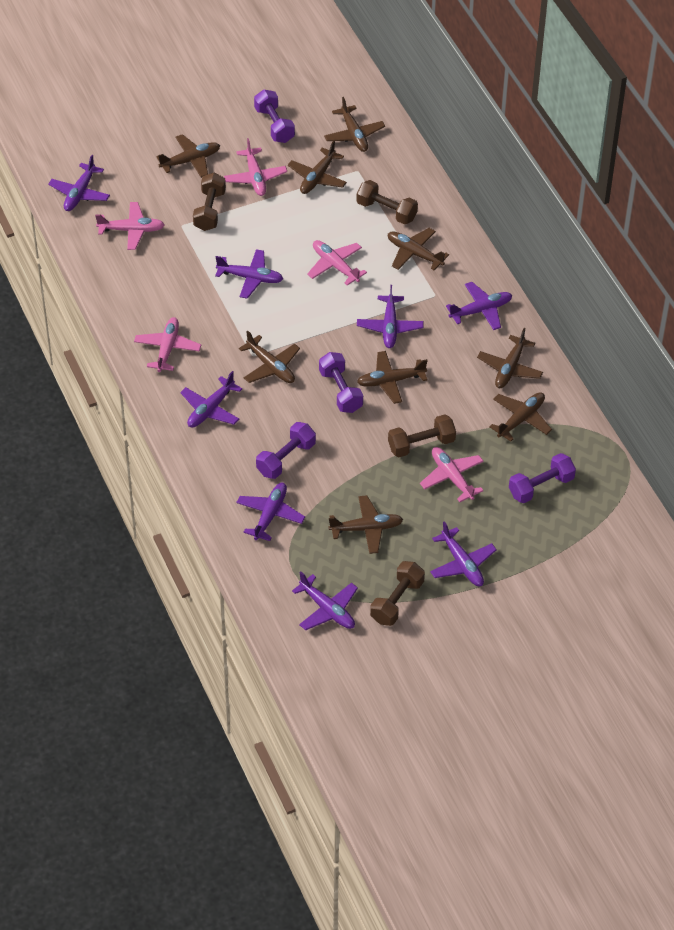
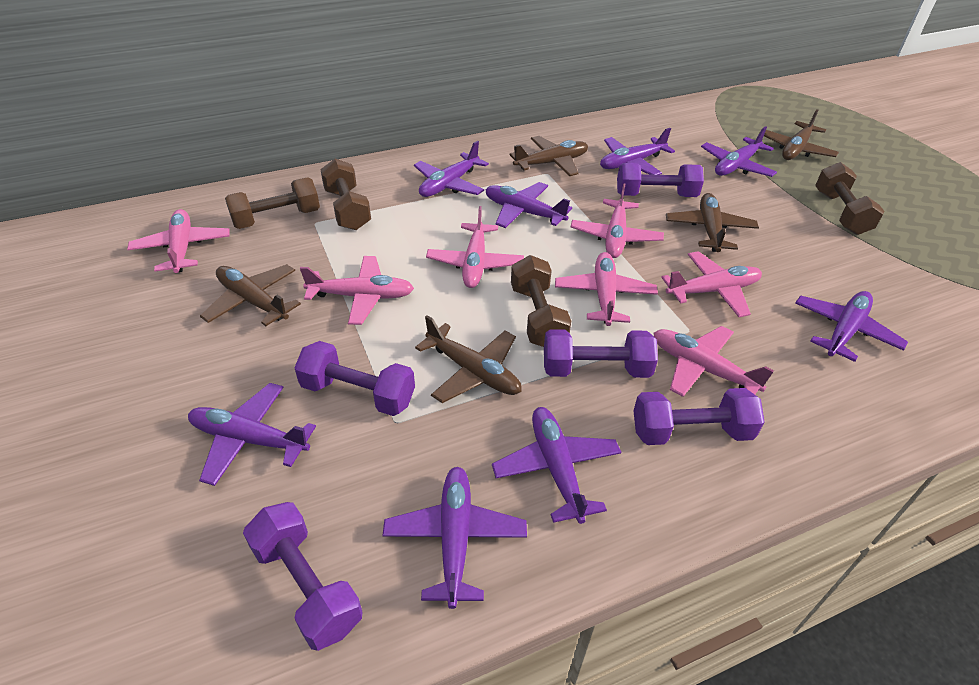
brown plane: [156,134,220,178] [239,330,300,383] [288,141,347,194] [324,97,385,152] [328,495,403,554] [357,351,428,404] [388,228,449,270] [477,328,543,388] [490,392,552,442] = 9 -> [200,264,301,326] [415,315,521,403] [510,136,588,176] [666,193,759,252] [764,109,839,160] = 5
pink plane: [95,202,165,250] [134,317,201,372] [224,138,287,196] [307,240,367,285] [420,447,484,502] = 5 -> [127,209,230,273] [300,256,414,325] [426,206,524,288] [555,252,658,326] [571,183,664,258] [654,326,774,397] [661,251,762,317] = 7
purple dumbbell: [254,90,295,143] [256,422,316,479] [319,352,363,413] [509,453,576,503] = 4 -> [243,502,363,651] [295,341,415,416] [544,329,658,378] [617,163,704,197] [633,388,765,445] = 5

